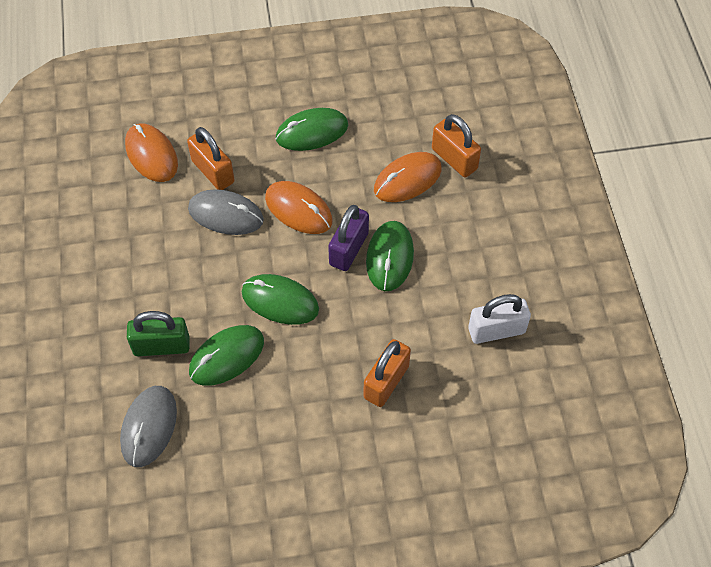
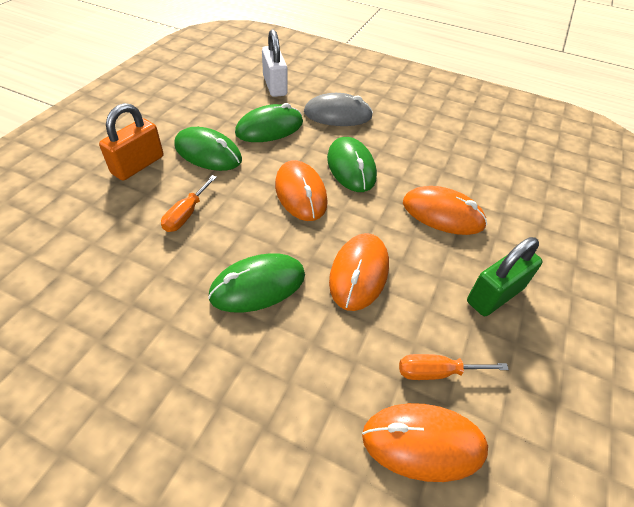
grey mouse: [120,386,177,467] [188,189,264,235] = 2 -> [304,93,373,126] = 1
orange mouse: [125,123,178,182] [265,181,333,234] [374,152,442,202] = 3 -> [275,160,328,221] [329,233,389,311] [362,403,488,482] [403,186,487,235] = 4
orange padlock: [187,127,235,190] [363,339,411,407] [432,114,481,177] = 3 -> [99,103,164,181] = 1
orange screwdriver: none = 0 -> [161,175,217,232] [399,354,509,380] = 2
purple padlock: [328,205,369,271] = 1 -> none = 0

